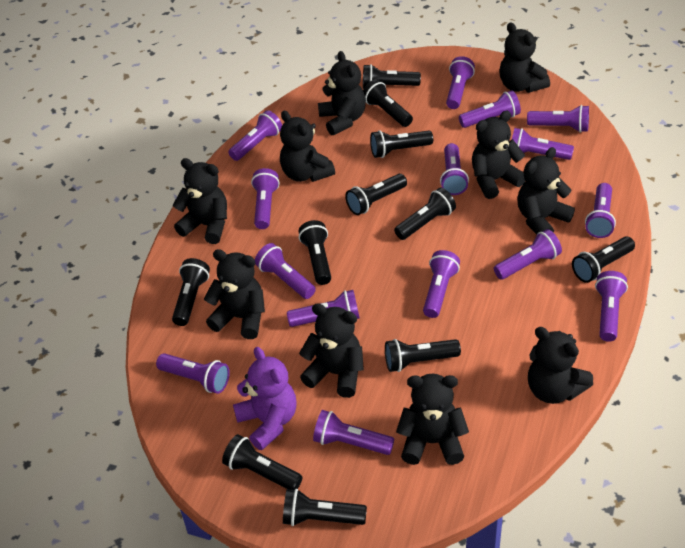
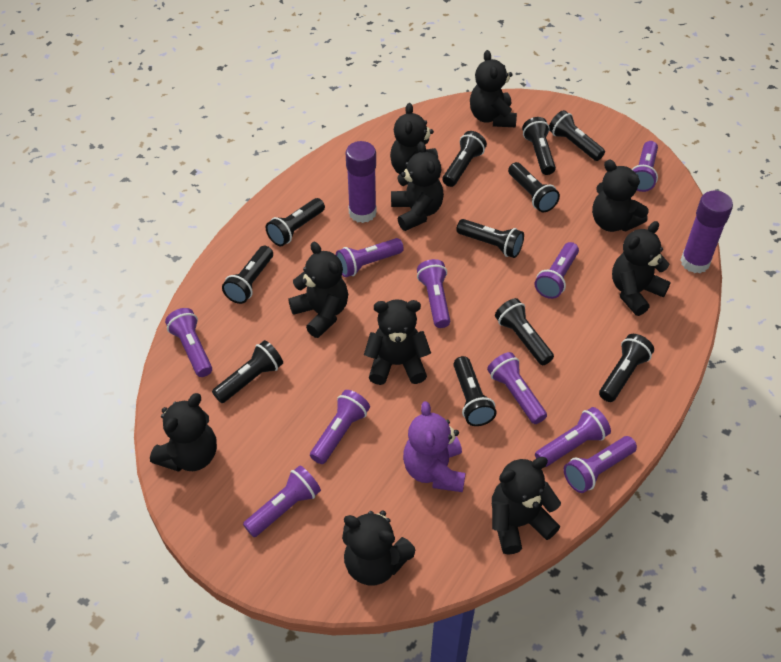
purple flashlight: [156,353,230,394] [228,110,282,161] [251,168,280,229] [255,243,316,299] [287,290,360,327] [313,410,394,455] [423,250,460,318] [440,143,469,195] [446,56,475,109] [459,90,521,128] [494,229,562,279] [512,128,574,160] [527,105,589,133] [585,183,616,238] [595,271,628,342] = 15 -> [165,308,212,377] [243,466,321,537] [310,390,370,464] [336,238,404,277] [417,259,450,328] [487,352,547,424] [535,242,579,299] [535,407,611,467] [564,436,637,493] [632,141,658,192] = 10
purple glue stick: none = 0 -> [346,141,377,223] [680,191,733,273] = 2

